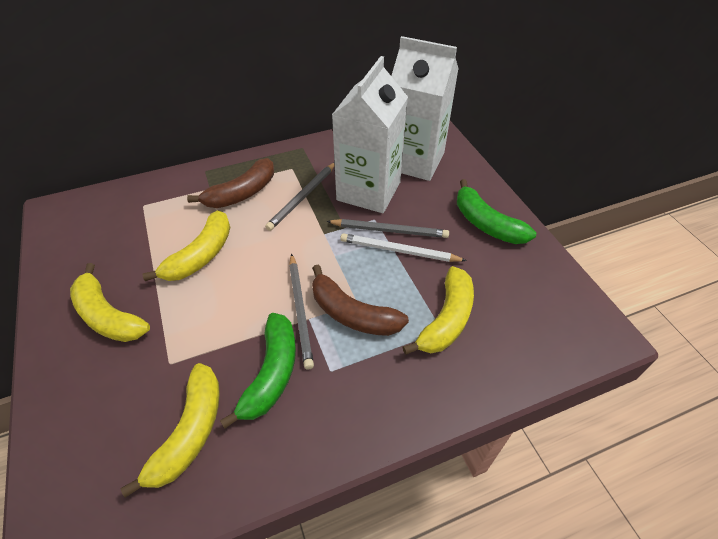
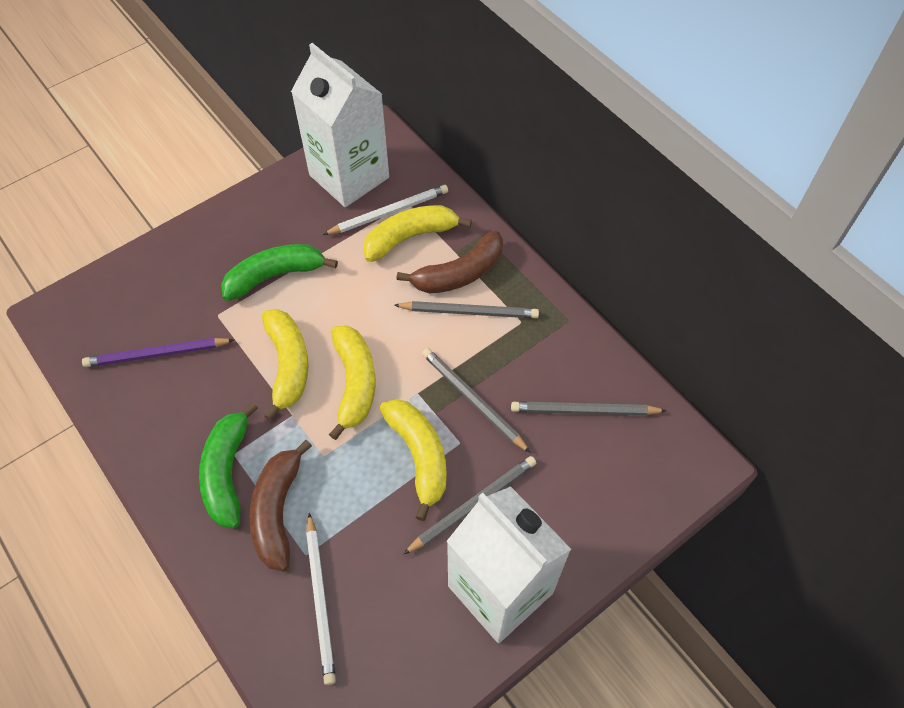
grey pencil: [265,162,335,231] [289,253,314,370] [326,219,449,238] = 3 -> [394,301,539,318] [403,456,536,555] [422,348,531,453] [511,402,667,415] = 4
purple pencil: none = 0 -> [82,338,234,367] = 1
white pencil: [340,233,467,262] = 1 -> [306,513,336,685] [323,185,448,235] = 2

